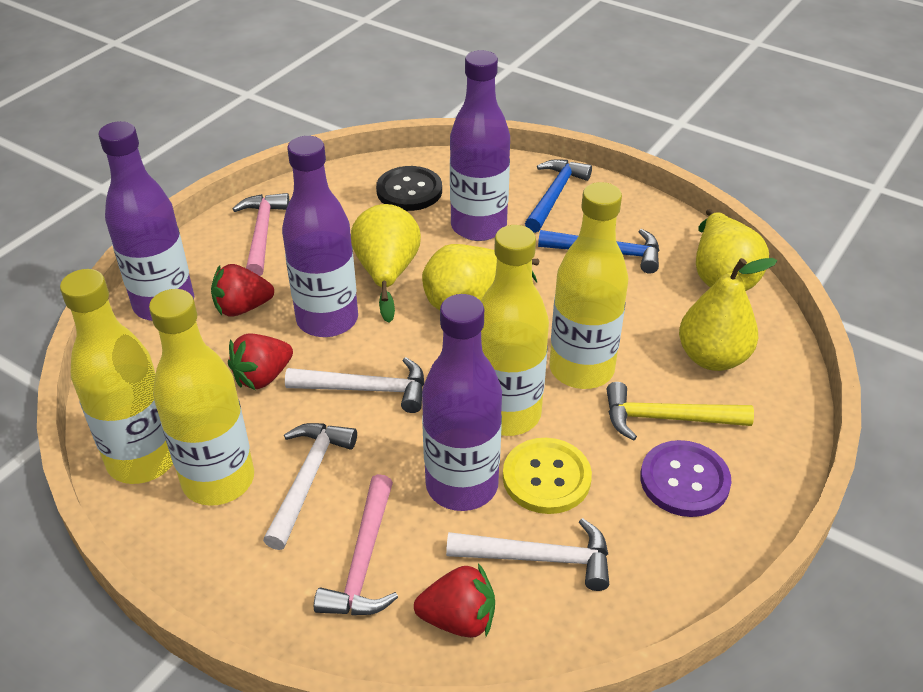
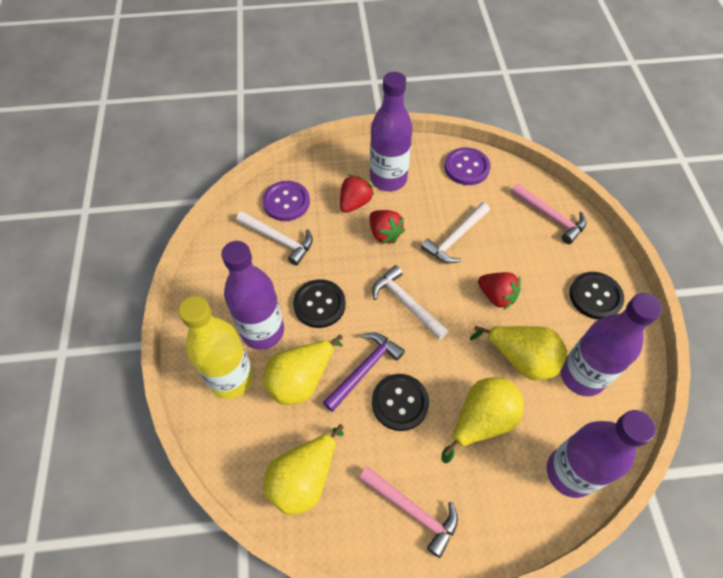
black button: [376,166,442,211] = 1 -> [293,279,346,328] [372,374,429,431] [570,272,624,320] = 3
blue hammer: [525,159,592,233] [538,229,660,274] = 2 -> none = 0
purple button: [640,440,732,517] = 1 -> [262,181,310,221] [445,147,490,185] = 2
purple hammer: none = 0 -> [323,332,405,412] = 1
yellow bottle: [60,269,173,484] [149,289,254,506] [481,225,549,436] [549,182,629,389] = 4 -> [178,296,254,399] = 1
yellow button: [503,438,592,514] = 1 -> none = 0
yellow hammer: [607,382,754,441] = 1 -> none = 0

